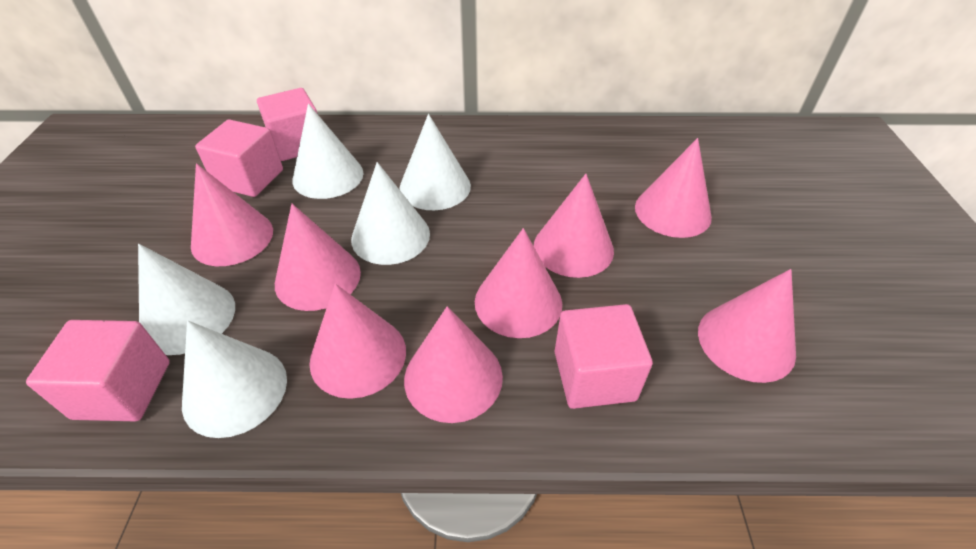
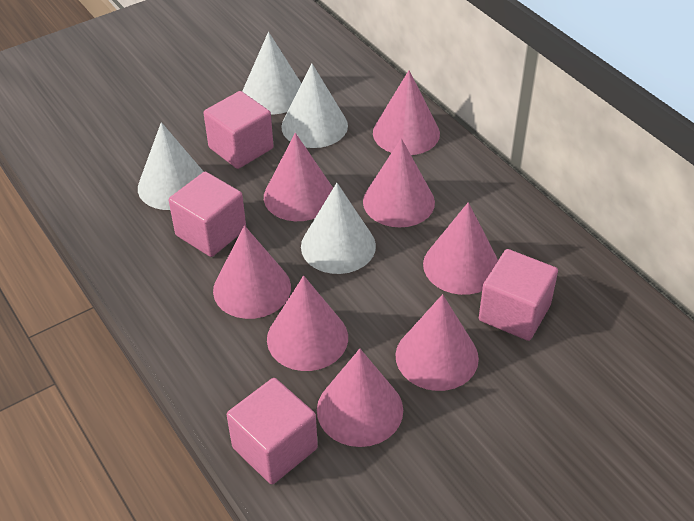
white cone: [138,244,235,355] [182,320,287,438] [292,104,364,199] [351,162,430,265] [399,114,471,210] = 5 -> [138,122,204,210] [242,32,302,114] [281,64,348,148] [301,183,376,274] = 4

